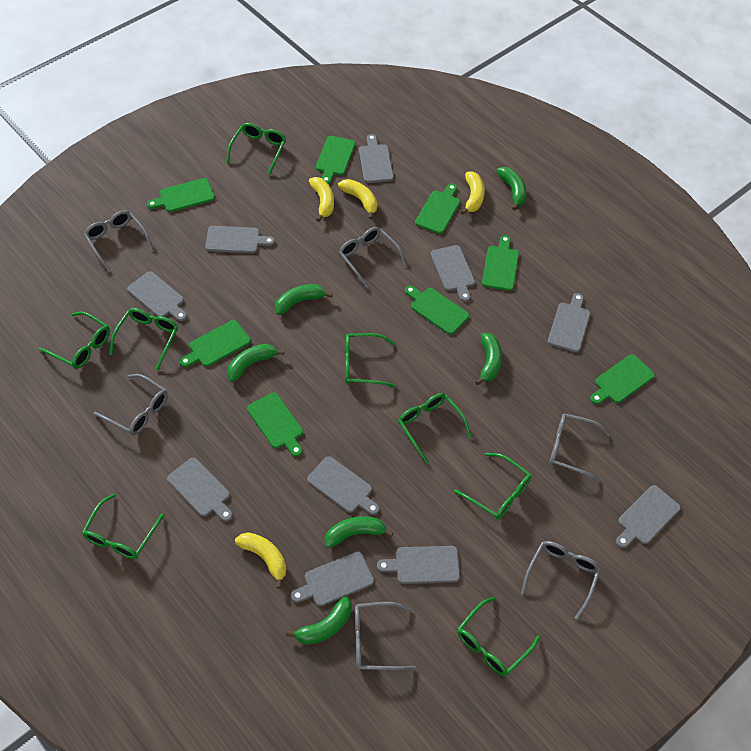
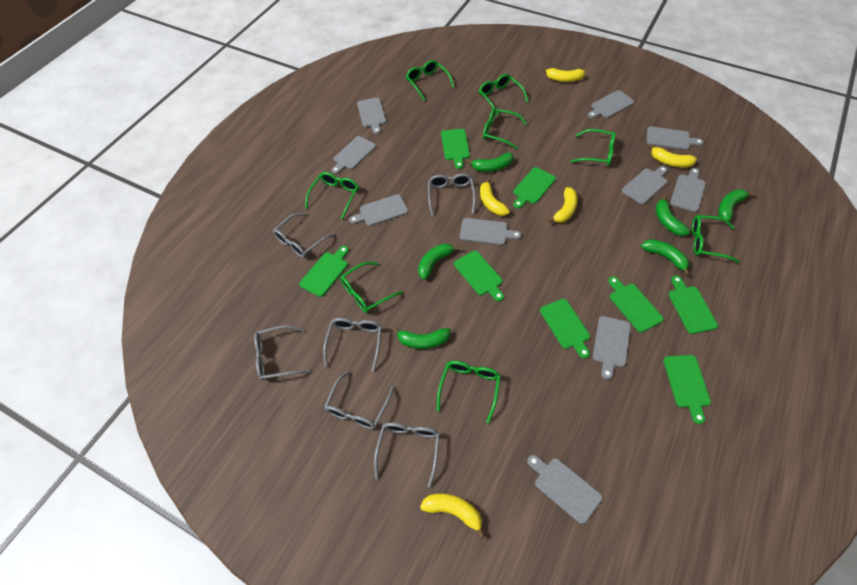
yellow banana: [235,532,286,589] [309,177,334,222] [338,179,378,219] [461,171,485,215] = 4 -> [420,494,485,538] [480,178,510,216] [542,67,585,82] [548,187,578,223] [649,144,697,167] = 5

